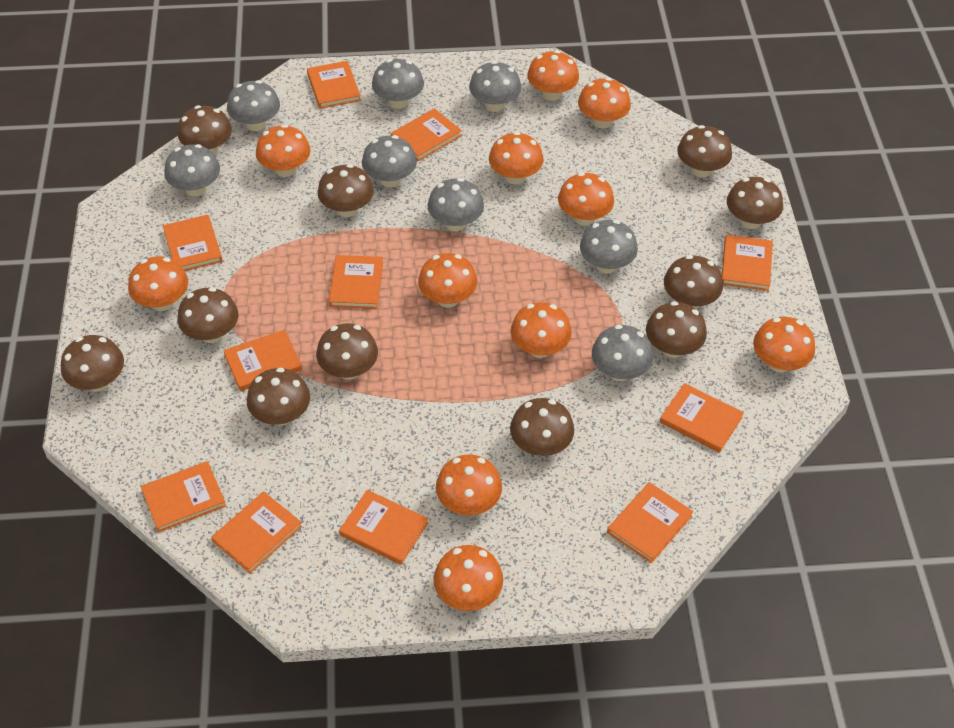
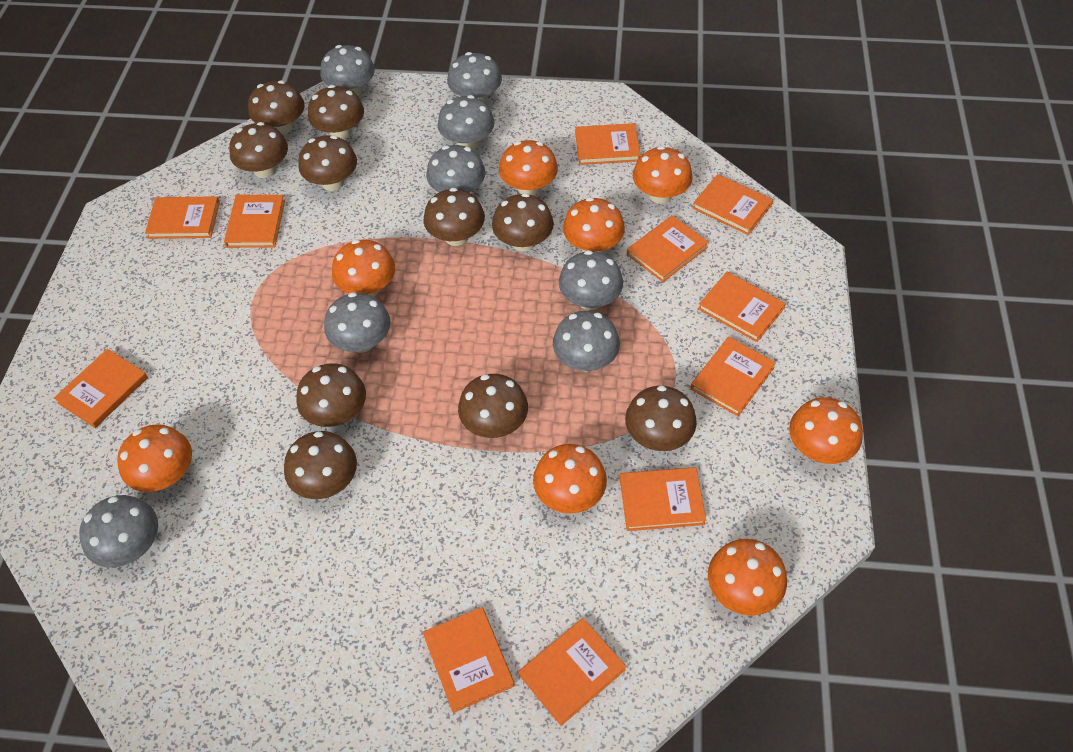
brown mushroom: [61,335,124,392] [177,105,232,155] [178,287,238,343] [247,368,310,426] [316,323,378,380] [318,164,374,217] [510,398,574,456] [646,301,707,358] [664,255,723,309] [677,125,732,177] [727,177,783,229] = 11 -> [229,122,288,178] [248,80,305,135] [284,431,357,499] [296,363,366,427] [299,135,357,191] [308,85,364,139] [423,188,485,246] [458,374,528,438] [492,193,554,252] [625,385,697,451] = 10
orange mushroom: [128,256,188,311] [256,124,310,177] [418,253,477,308] [434,545,503,611] [436,454,502,515] [489,132,544,184] [511,302,572,358] [527,50,579,101] [558,172,614,225] [578,77,631,129] [753,317,815,373] = 11 -> [117,424,192,492] [332,239,395,296] [499,140,558,195] [533,444,607,513] [563,197,625,253] [633,146,693,204] [708,539,787,616] [789,397,863,464] = 8

